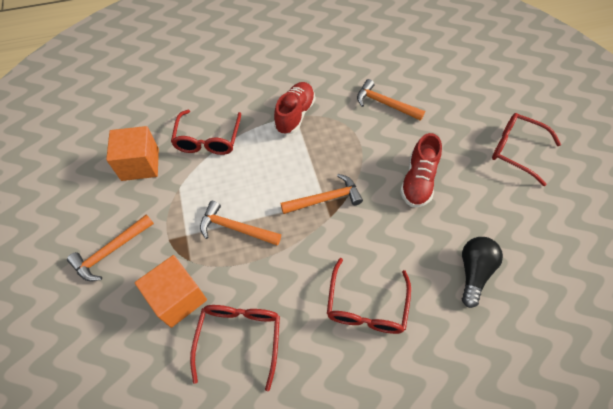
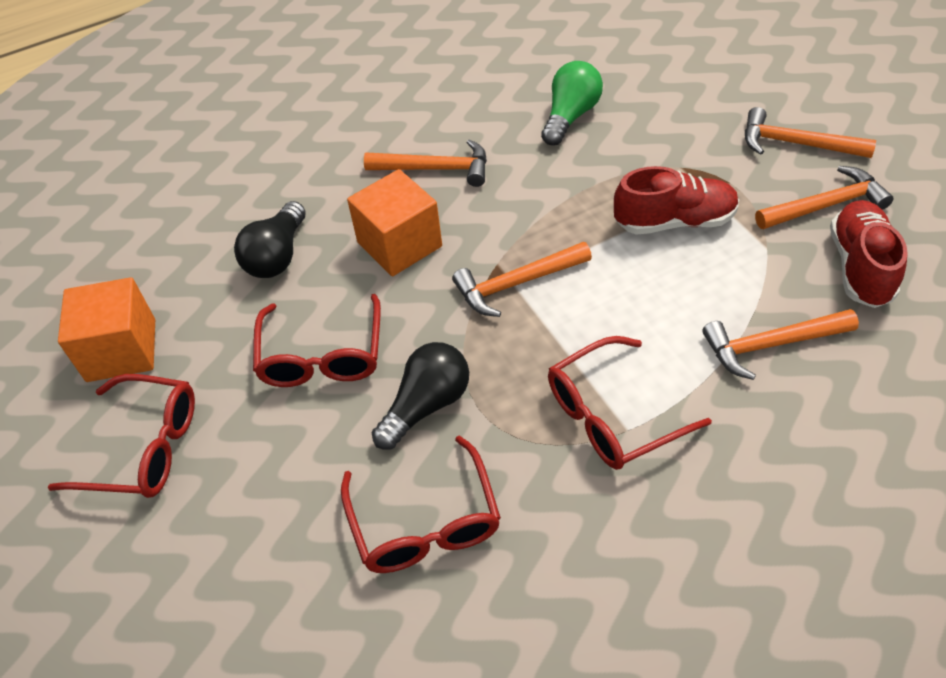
black light bulb: [462,237,503,308] = 1 -> [234,201,306,278] [372,342,469,450] = 2
green light bulb: none = 0 -> [541,61,603,146] = 1
orange hammer: [67,214,154,281] [200,201,281,246] [280,174,363,214] [357,79,425,121] = 4 -> [364,139,487,187] [452,242,592,317] [702,309,859,380] [745,107,876,158] [755,166,893,229] = 5

